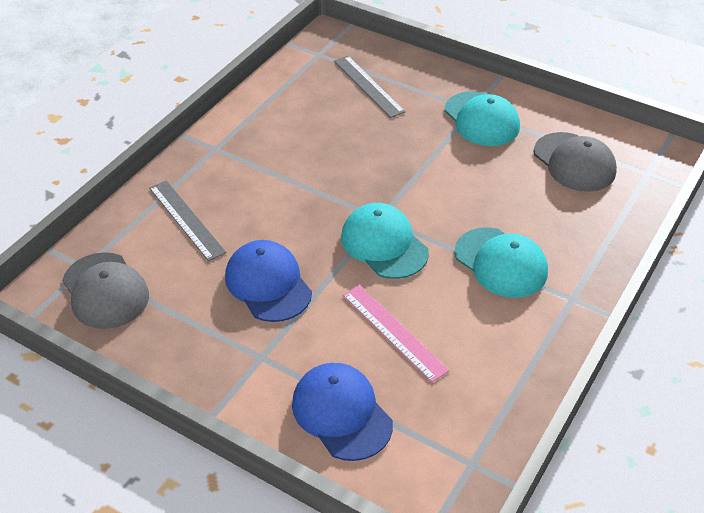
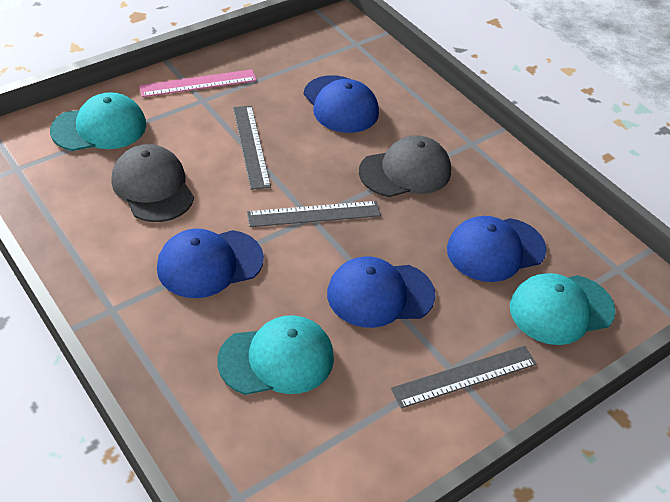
blue cap: [225,240,312,322] [292,363,393,461] = 2 -> [157,228,264,298] [304,75,379,133] [327,256,435,328] [447,216,546,282] = 4
grey ruler: [149,180,227,261] [334,56,405,118] = 2 -> [233,106,271,190] [247,201,381,227] [391,346,537,409] = 3

